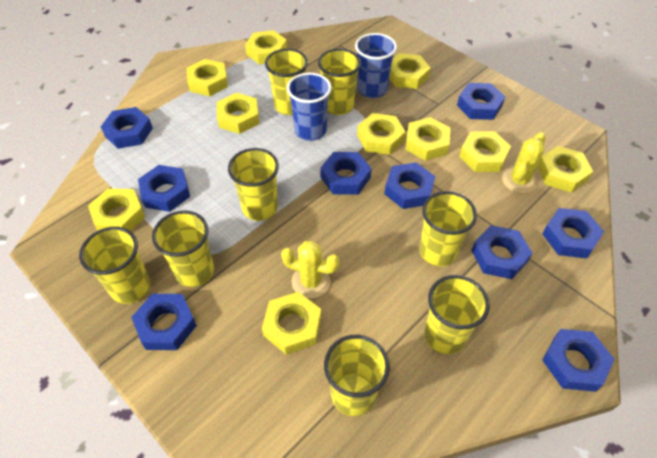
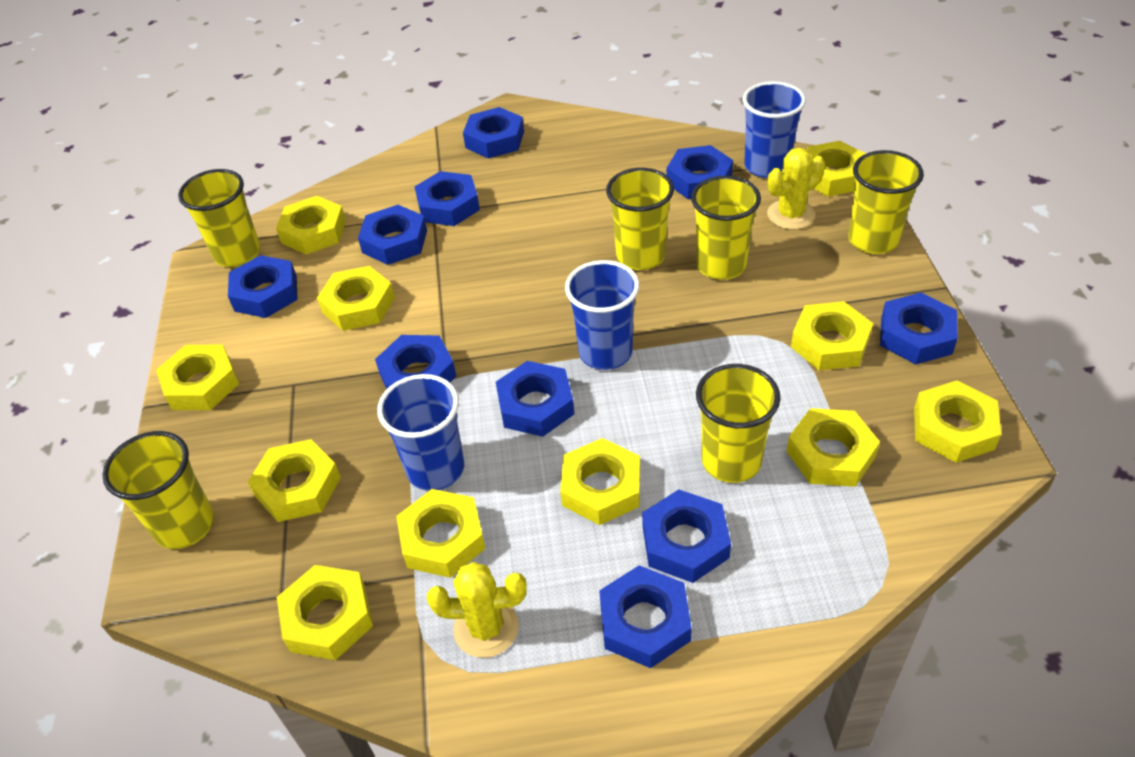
blue cup: [287,73,332,141] [355,33,397,98] = 2 -> [377,374,464,491] [565,260,640,370] [743,81,806,178] = 3
blue nut: [101,107,153,149] [131,294,197,350] [138,165,190,212] [320,152,372,195] [384,162,435,209] [457,83,505,120] [471,225,533,279] [542,208,604,259] [542,329,615,392] = 9 -> [228,255,297,318] [358,205,427,265] [375,335,456,389] [415,171,480,226] [463,107,524,159] [496,361,574,437] [599,565,692,668] [642,489,731,583] [666,145,733,199] [880,292,958,364] = 10
yellow cup: [79,227,150,304] [152,211,214,287] [228,148,279,221] [265,49,308,115] [318,49,361,115] [324,335,390,416] [419,191,477,267] [424,275,490,354] = 8 -> [102,431,214,549] [178,169,260,267] [606,168,674,270] [691,176,761,280] [696,364,781,483] [848,150,924,254] = 6
yellow nut: [88,188,145,231] [186,59,228,96] [217,93,259,134] [245,30,287,64] [262,292,321,355] [357,113,406,155] [389,53,431,89] [405,117,450,161] [459,131,511,172] [537,146,593,192] = 10 -> [156,344,239,410] [248,439,341,522] [276,196,346,254] [277,565,373,660] [317,266,395,331] [396,489,486,578] [560,438,640,525] [786,408,880,487] [791,301,873,370] [807,141,866,197] [914,381,1001,463] = 11

